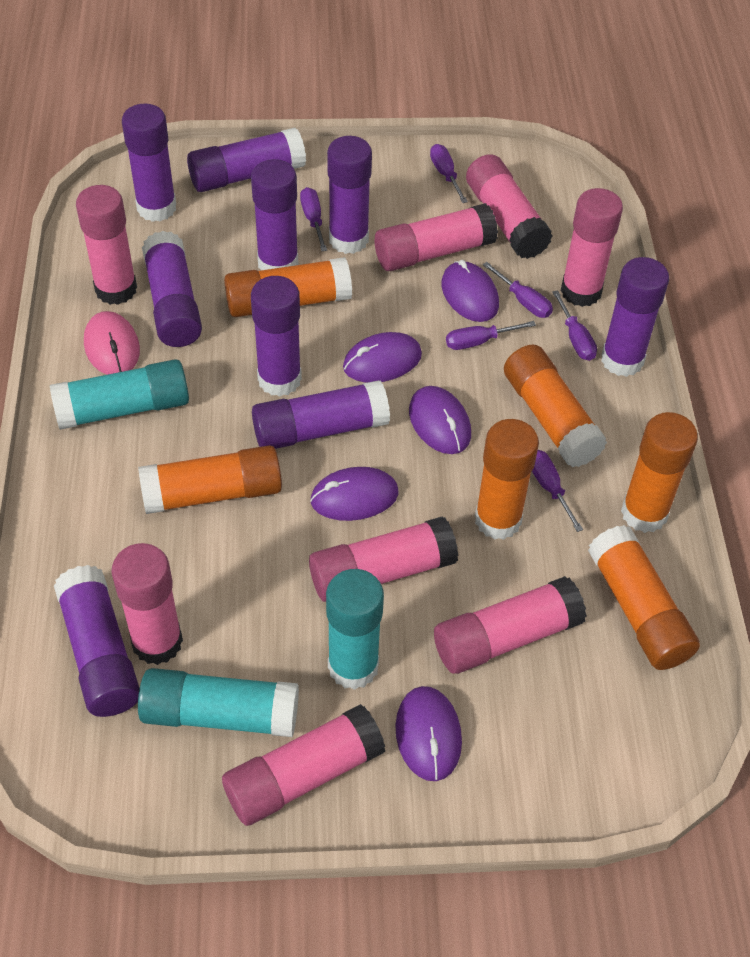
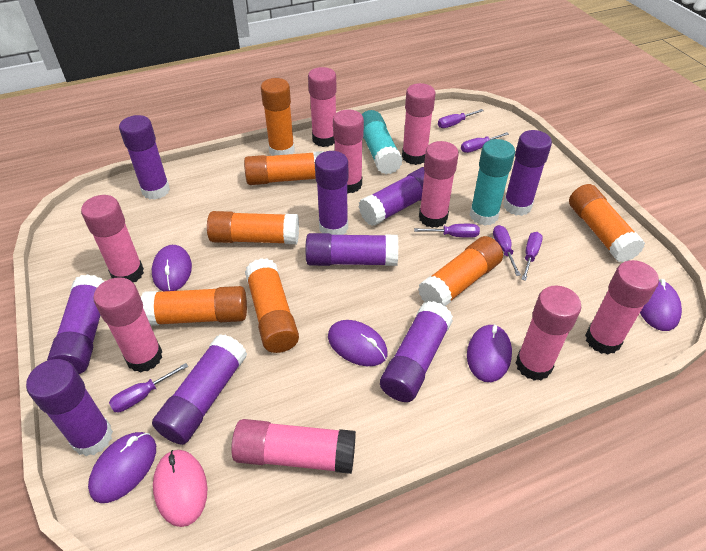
orange glue stick: [138,445,282,514] [224,257,352,317] [475,419,539,540] [504,345,607,467] [588,525,700,670] [621,412,698,533] = 6 -> [141,286,247,326] [207,211,299,244] [244,151,324,185] [245,258,299,353] [261,78,295,156] [418,236,503,306] [569,184,645,262] = 7
pink glue stick: [76,185,137,305] [112,543,183,665] [222,704,385,826] [309,516,458,602] [375,203,498,271] [434,576,587,674] [466,154,552,259] [561,188,623,307] = 8 -> [81,195,144,282] [93,277,162,373] [231,419,356,474] [308,67,337,147] [333,110,364,193] [402,83,436,165] [419,141,459,228] [516,285,581,381] [585,260,659,355] = 9
turquoise glue stick: [50,359,189,430] [138,668,299,737] [326,569,384,690] = 3 -> [362,110,403,174] [470,139,515,226] = 2

